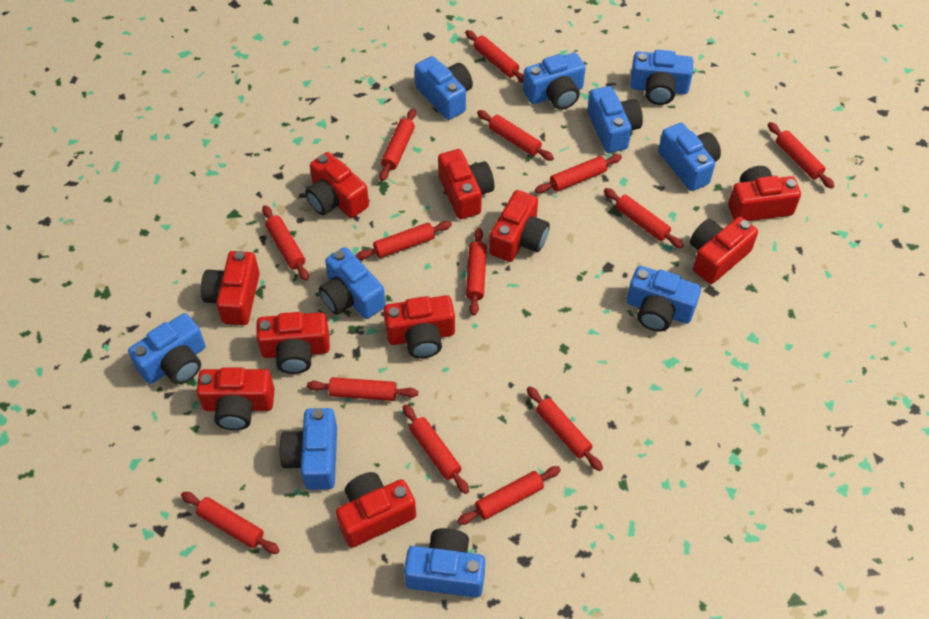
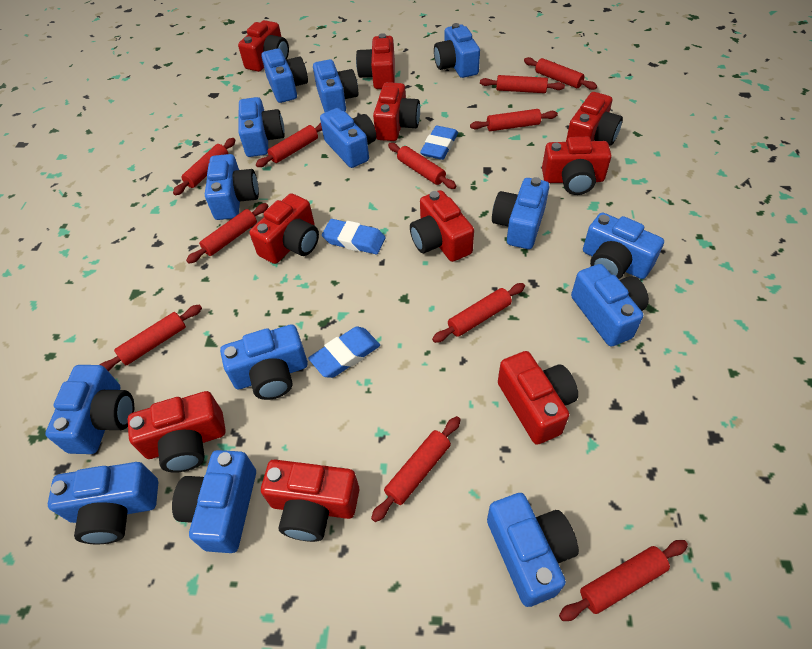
blue camera: [128,313,206,384] [279,408,337,490] [319,247,386,319] [404,528,485,598] [415,56,473,120] [523,53,586,110] [587,86,643,153] [627,266,701,332] [630,50,693,105] [658,123,721,191] = 10 -> [45,365,134,454] [48,462,158,544] [172,450,256,553] [205,154,259,220] [220,324,308,400] [239,97,285,157] [261,48,308,103] [313,59,358,112] [320,108,376,168] [434,23,480,78] [487,493,579,607] [492,177,549,249] [571,264,649,347] [583,212,664,279] = 14
blue eraser: none = 0 -> [308,327,380,378] [322,219,386,254] [420,126,458,160] = 3
red rolling pin: [181,492,280,554] [262,205,309,281] [307,377,418,401] [356,221,452,260] [379,108,416,181] [403,404,469,494] [457,466,561,525] [465,30,524,83] [466,228,487,316] [477,110,554,161] [527,386,603,471] [535,154,622,194] [604,188,684,248] [768,122,834,189] = 14 -> [100,305,202,371] [173,138,235,195] [186,203,268,263] [256,123,322,167] [371,416,461,522] [388,143,456,189] [432,283,525,343] [470,109,558,131] [480,75,565,93] [524,57,597,90] [559,540,688,621] = 11

